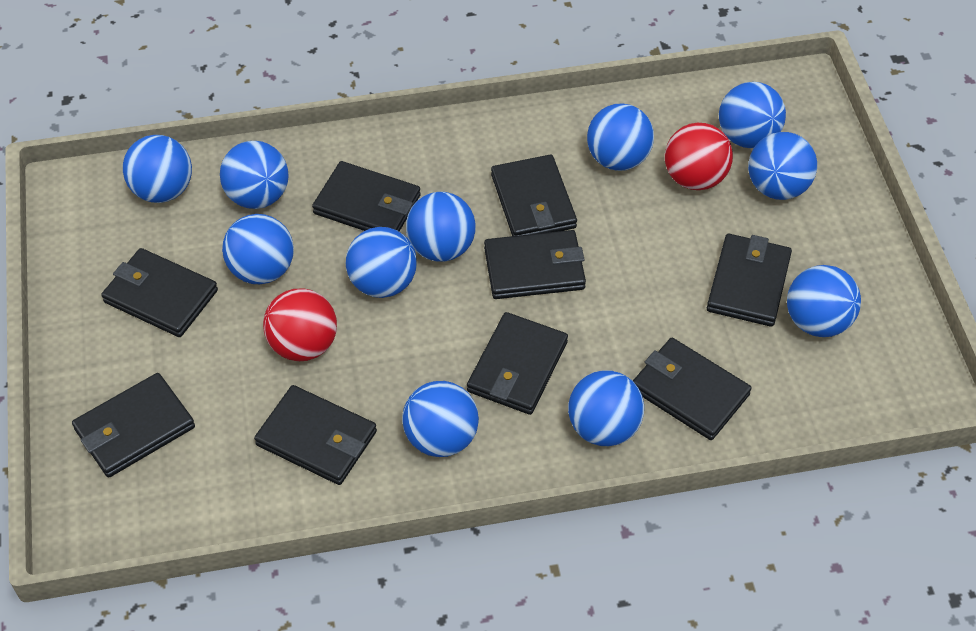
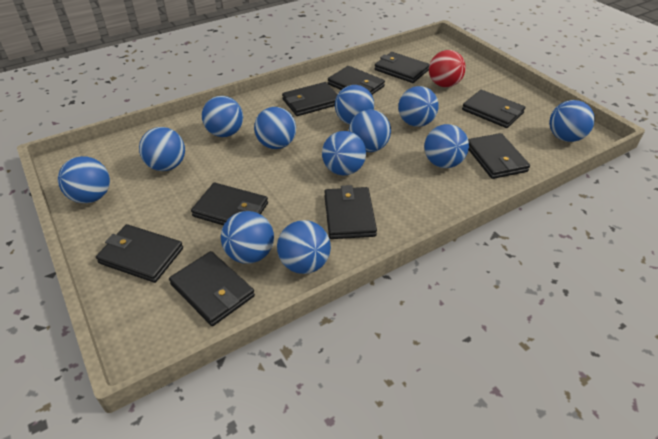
blue ball: [123,135,192,203] [220,141,289,209] [222,214,294,284] [346,227,417,298] [402,381,479,457] [406,192,476,262] [568,370,644,446] [587,103,654,171] [719,82,786,148] [748,132,817,200] [787,265,861,337] = 11 -> [58,156,110,203] [139,127,185,171] [202,96,243,137] [221,211,274,264] [254,107,296,149] [277,220,331,274] [322,131,366,175] [335,85,374,125] [349,109,391,152] [398,86,439,127] [424,124,469,168] [549,100,595,142] = 12
red ball: [263,288,337,361] [665,123,733,190] = 2 -> [429,50,466,87] = 1

